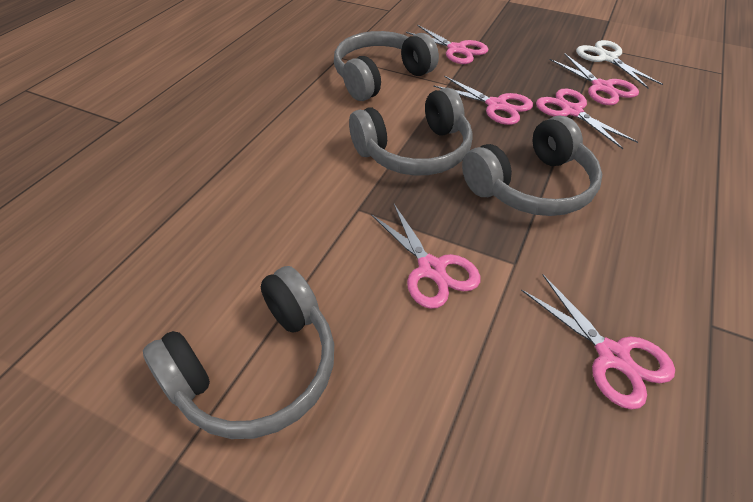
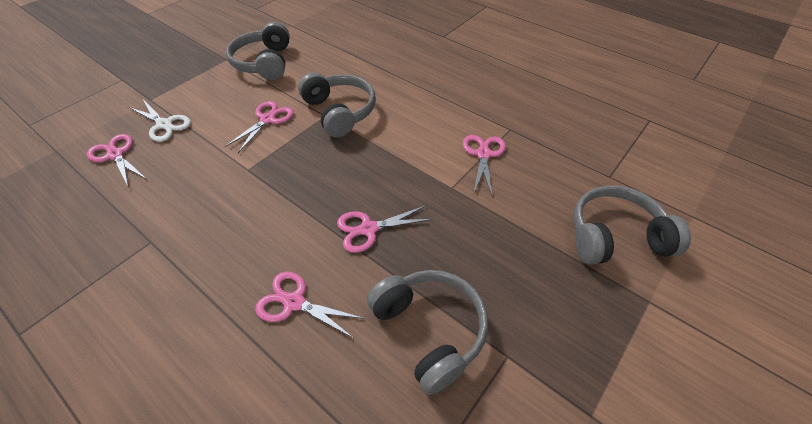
pink scissors: [371,204,481,309] [406,25,489,64] [433,76,533,125] [521,275,675,409] [536,89,638,149] [550,53,639,105] = 6 -> [87,134,146,186] [225,101,294,153] [255,271,365,338] [337,206,433,253] [463,135,506,195] = 5

